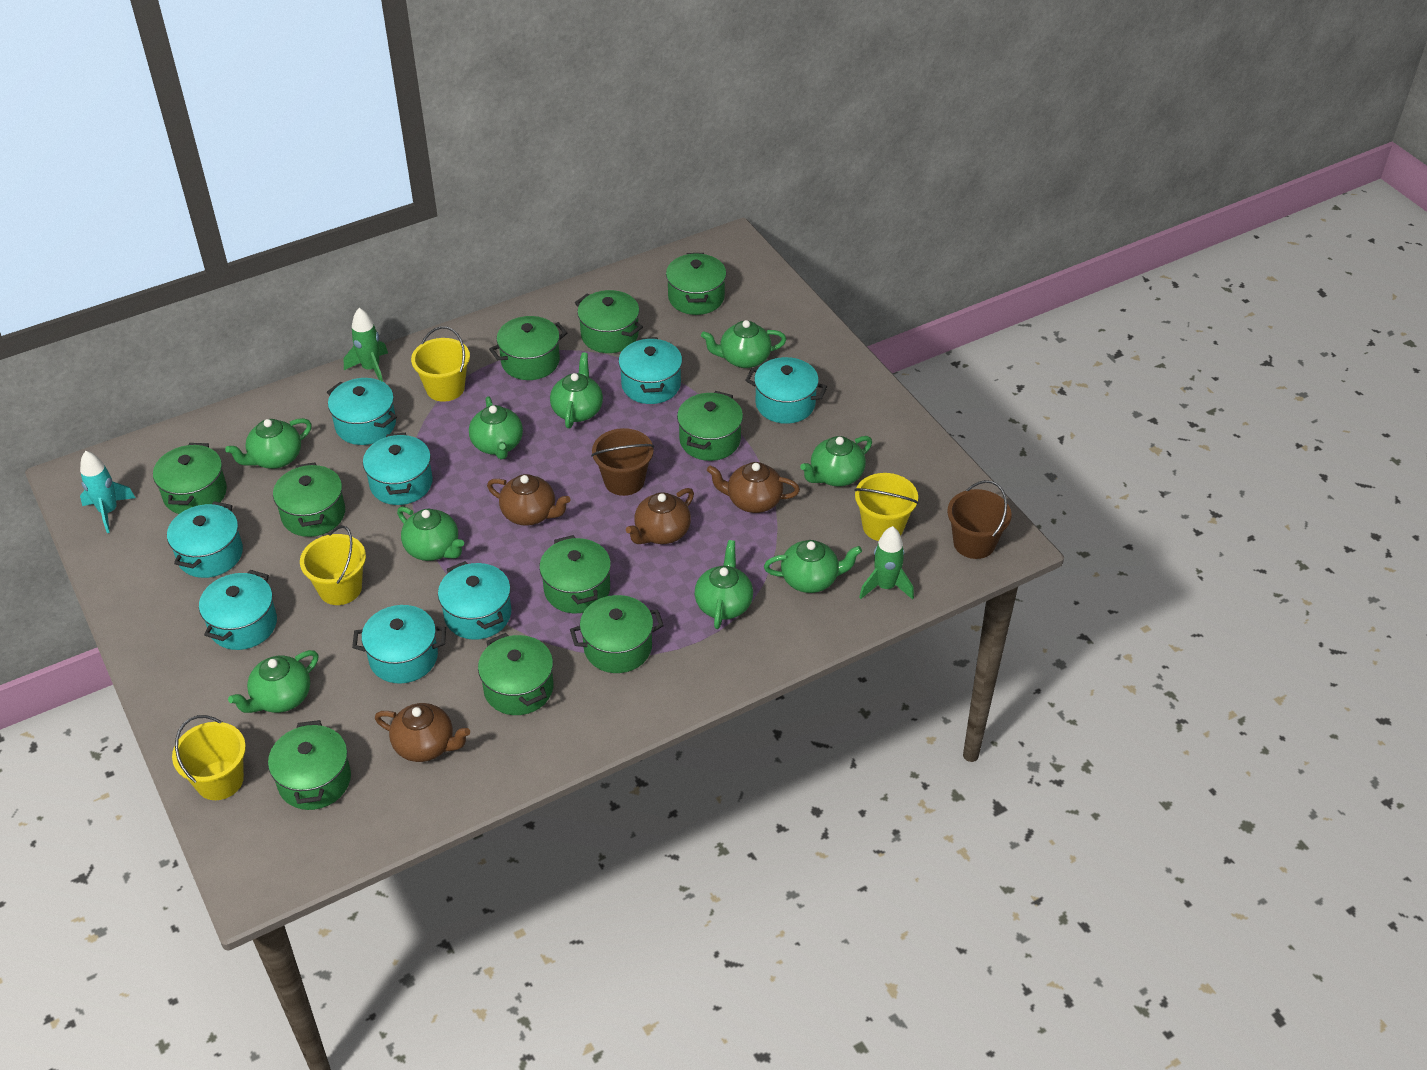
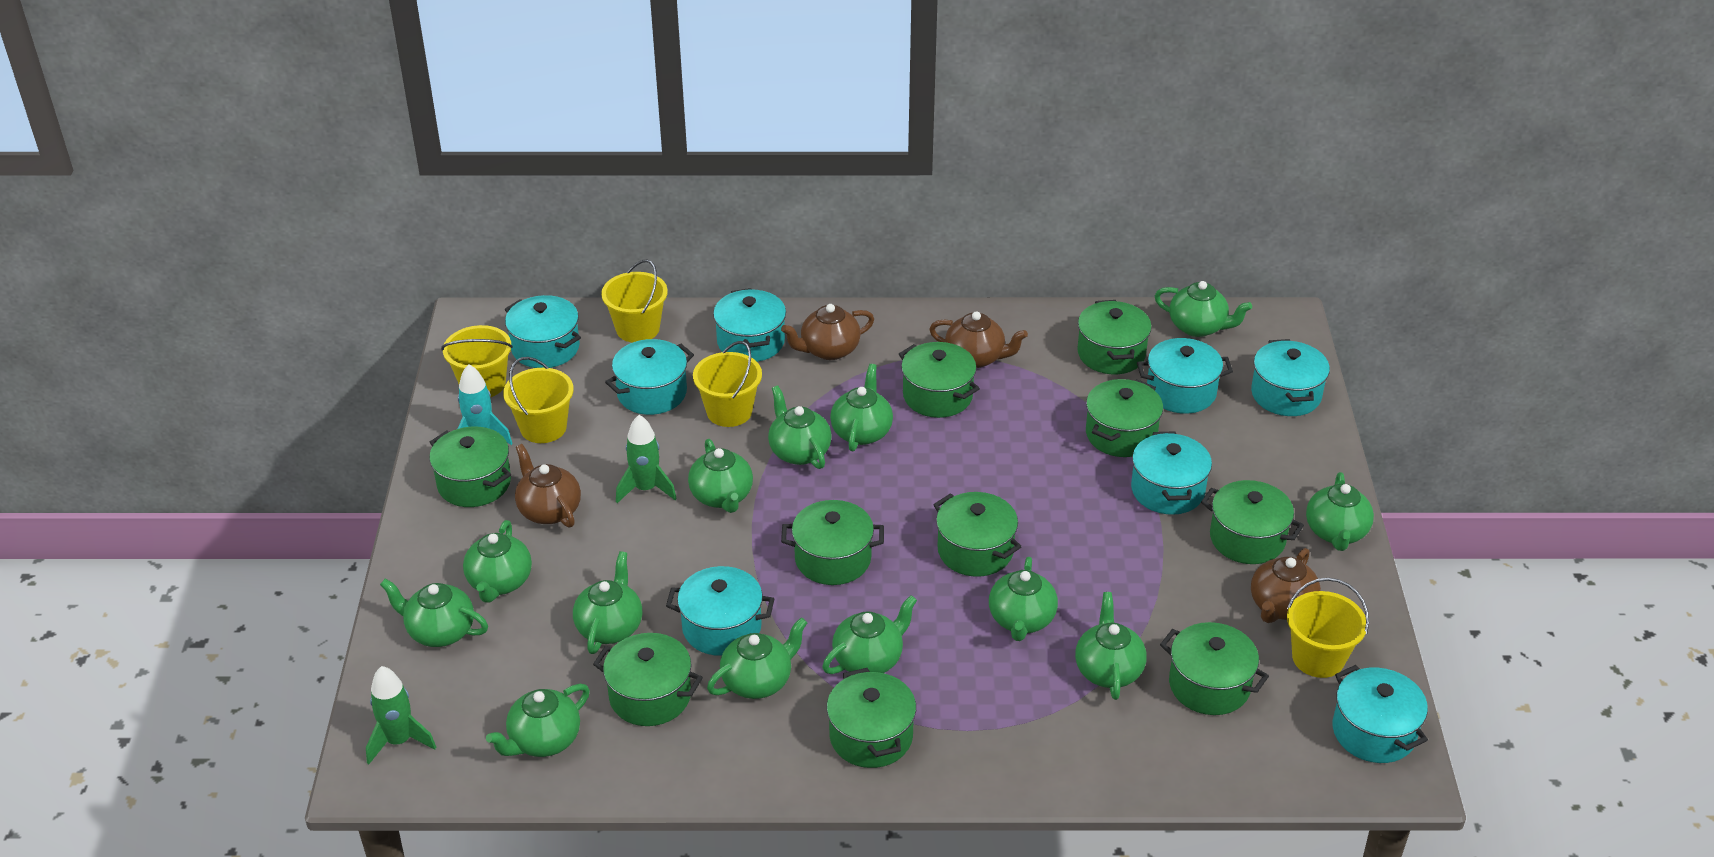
brown bucket: [591,428,654,496] [947,480,1012,559] = 2 -> none = 0
green teapot: [225,418,312,469] [228,650,319,713] [397,507,464,561] [469,396,523,459] [550,352,603,428] [695,540,753,629] [701,320,786,368] [764,540,862,593] [800,436,872,486] = 9 -> [380,579,488,647] [463,520,532,603] [486,684,590,757] [573,551,642,654] [688,439,753,513] [707,618,807,699] [768,386,832,469] [822,595,917,674] [830,364,893,452] [989,557,1058,641] [1075,592,1147,700] [1155,281,1252,337] [1306,472,1374,551] = 13
yellow bucket: [172,715,246,800] [300,525,366,605] [411,326,470,402] [854,473,919,541] = 4 -> [441,325,513,397] [503,357,574,443] [601,260,668,343] [693,341,762,427] [1287,578,1369,678] = 5

